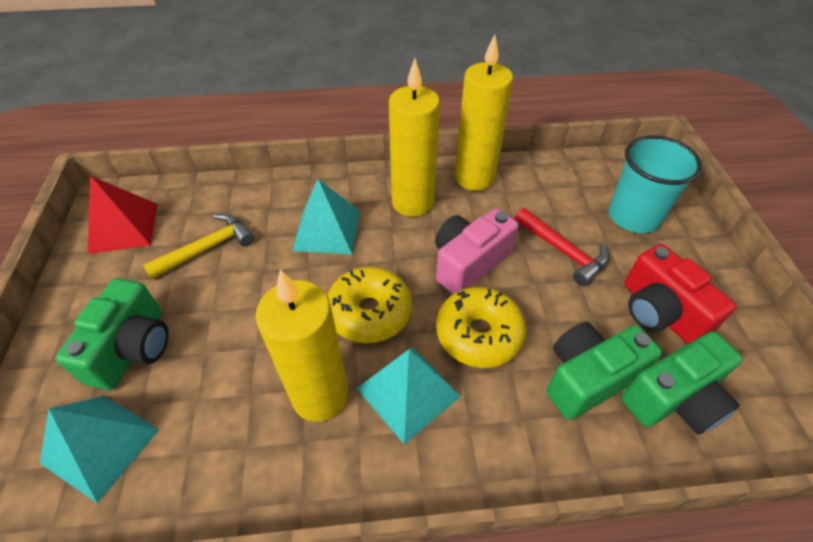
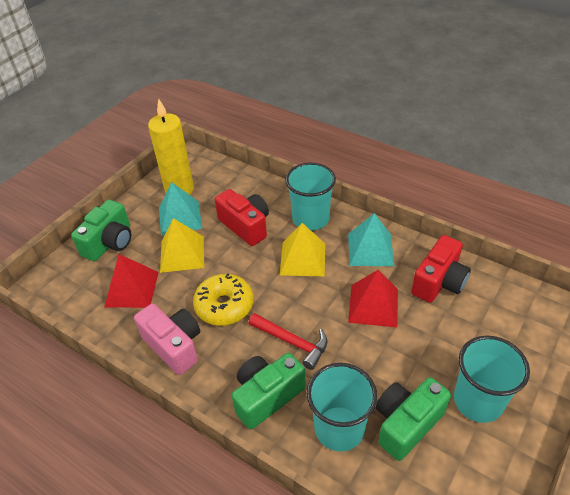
red camera: [624,244,736,344] = 1 -> [215,189,269,246] [411,235,471,303] = 2
red pyramid: [88,176,158,254] = 1 -> [104,254,159,308] [348,270,398,327] = 2
turquoise cup: [609,135,703,233] = 1 -> [285,163,336,231] [307,363,377,452] [454,336,530,423] = 3
turquoise pyramid: [40,396,160,503] [292,179,360,254] [357,346,461,444] = 3 -> [159,182,202,236] [348,213,394,266] = 2
yellow candle: [256,269,348,422] [389,59,440,217] [455,34,513,191] = 3 -> [148,99,194,195] = 1
yellow donut: [327,267,412,344] [436,287,526,368] = 2 -> [193,273,253,326] = 1
yellow hammer: [143,214,254,279] = 1 -> none = 0
yellow pyramid: none = 0 -> [160,218,204,273] [280,223,325,277] = 2

